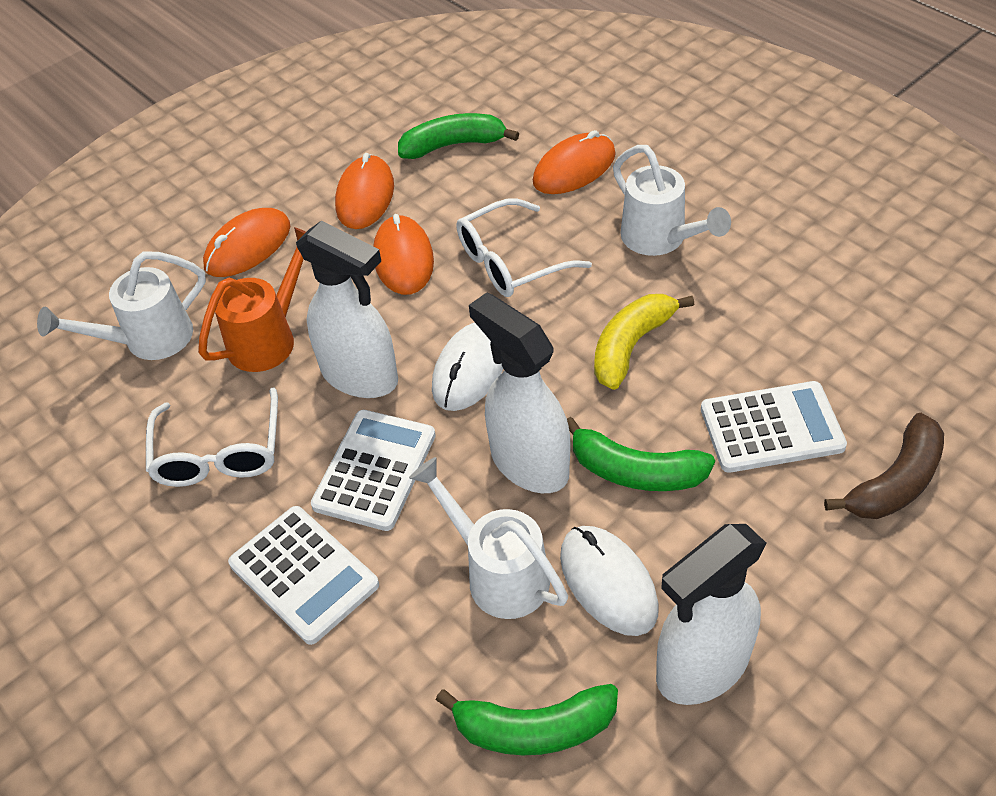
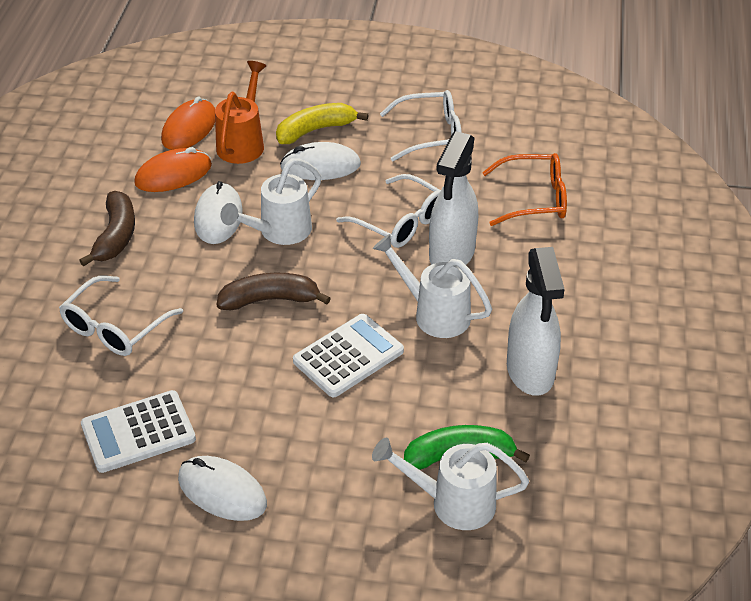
brown banana: [824,413,944,519] = 1 -> [79,191,135,267] [216,273,331,310] = 2
green banana: [398,113,519,159] [436,684,618,755] [567,417,715,491] = 3 -> [404,425,530,470] = 1
orange glasses: none = 0 -> [482,153,567,226] = 1
orange mouse: [203,208,290,277] [335,153,394,229] [373,214,434,295] [533,130,616,194] = 4 -> [134,147,212,192] [161,96,215,150] = 2
white calculator: [228,506,379,645] [311,410,436,531] [701,381,847,473] = 3 -> [81,390,196,473] [293,314,404,397] = 2
white glasses: [146,387,278,487] [456,198,592,297] = 2 -> [59,276,183,356] [336,174,441,248] [380,90,462,161] = 3
white mouse: [432,322,503,411] [560,526,659,636] = 2 -> [178,456,267,521] [194,181,243,244] [280,142,361,180] = 3
white spray bottle: [296,220,398,398] [469,293,570,493] [656,524,767,705] = 3 -> [429,131,478,265] [507,247,565,396] = 2

